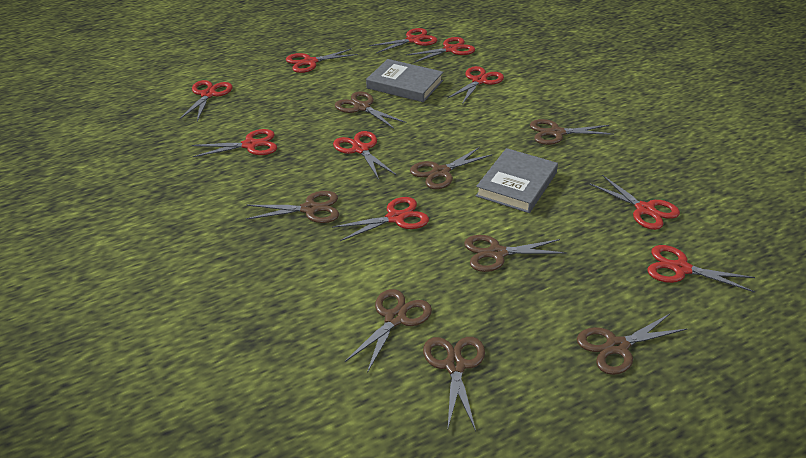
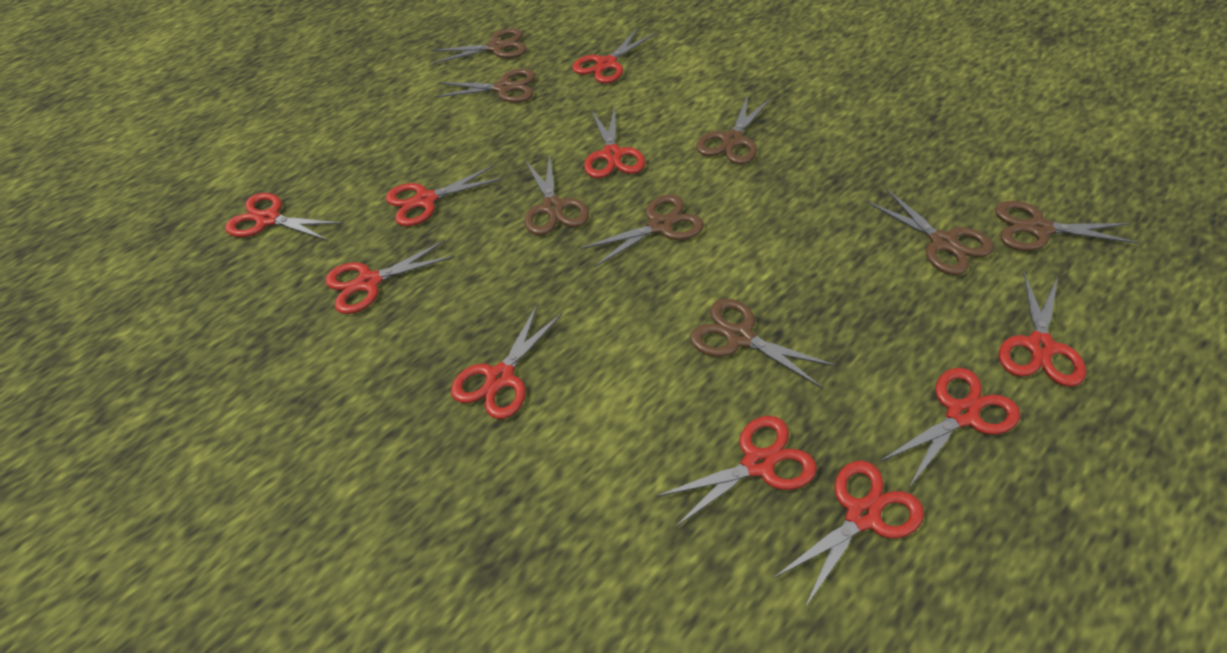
grey book: [366,59,443,102] [476,148,558,213] = 2 -> none = 0

